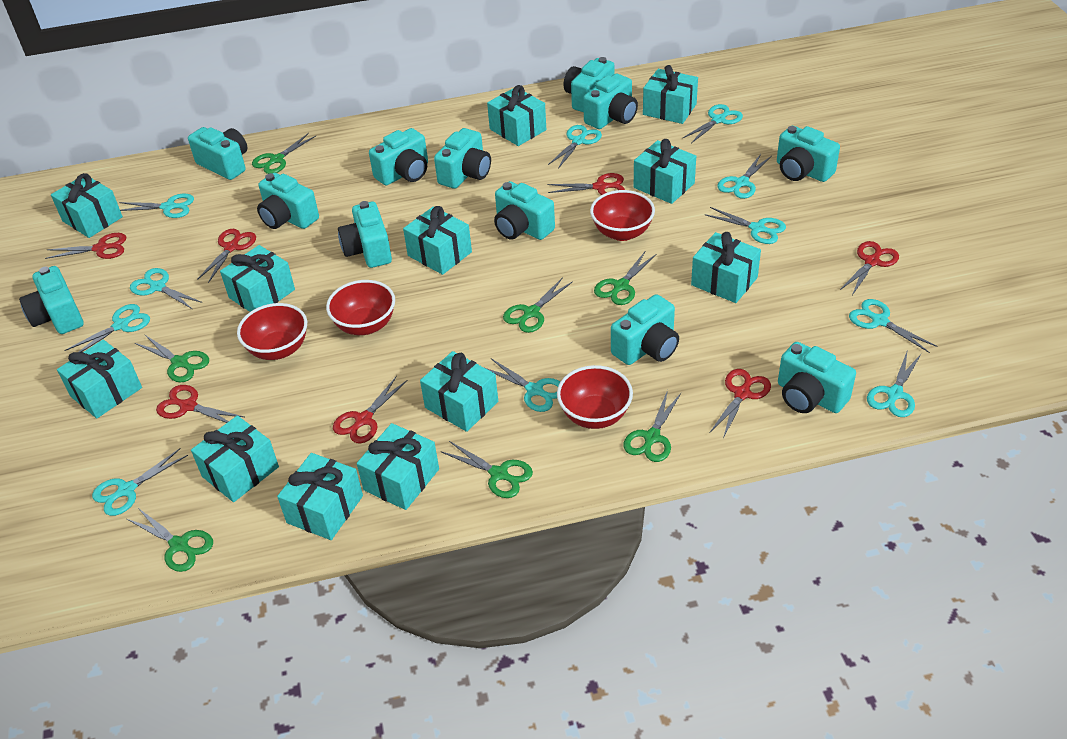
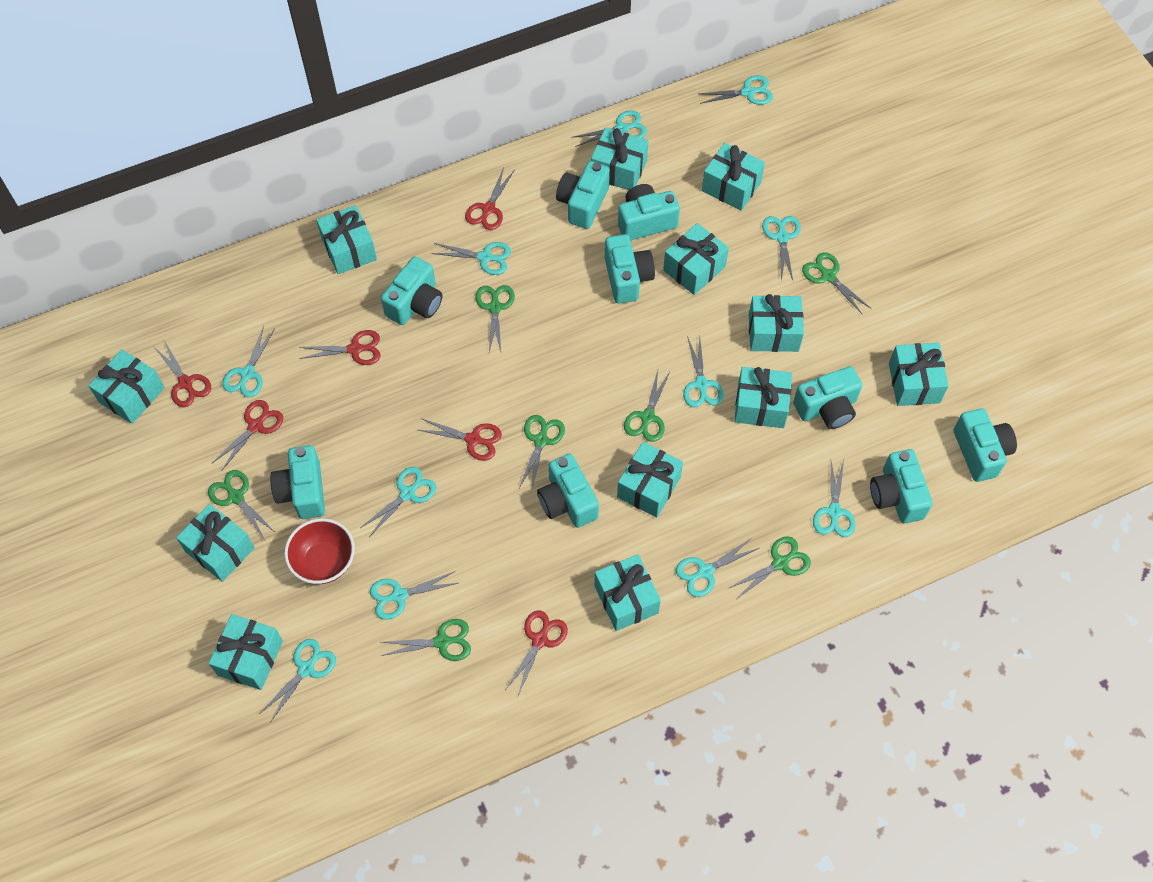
red bowl: [237,303,307,360] [326,280,395,335] [557,365,633,429] [590,190,655,241] = 4 -> [284,518,355,584] = 1
red scissors: [45,233,126,259] [156,385,244,423] [197,229,256,283] [333,376,408,444] [548,173,625,195] [709,369,771,439] [840,241,899,295] = 7 -> [153,340,211,407] [212,400,283,471] [299,330,381,365] [418,418,502,461] [465,168,514,230] [506,610,568,695] = 6
turquoise camera: [19,266,84,334] [188,127,247,180] [257,173,319,229] [338,201,392,268] [369,128,428,185] [434,128,491,189] [494,181,555,240] [564,57,615,112] [583,73,638,129] [611,294,679,365] [777,126,840,182] [778,342,856,413] = 12 -> [270,445,325,519] [381,256,442,325] [537,454,599,528] [556,161,610,229] [605,234,655,303] [618,184,680,240] [793,366,862,429] [870,449,933,523] [953,408,1017,482] = 9

